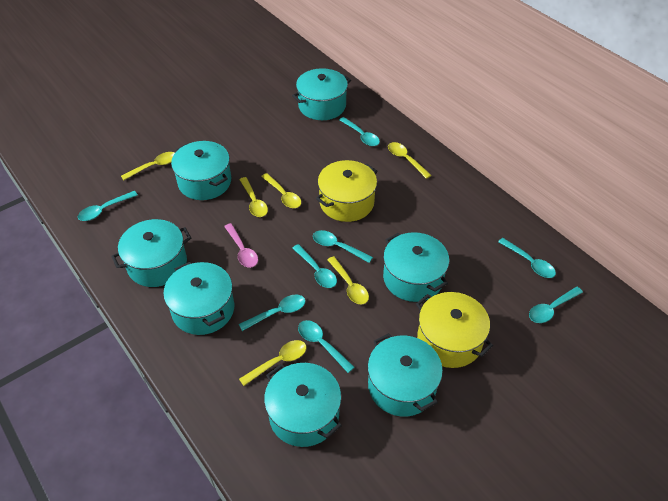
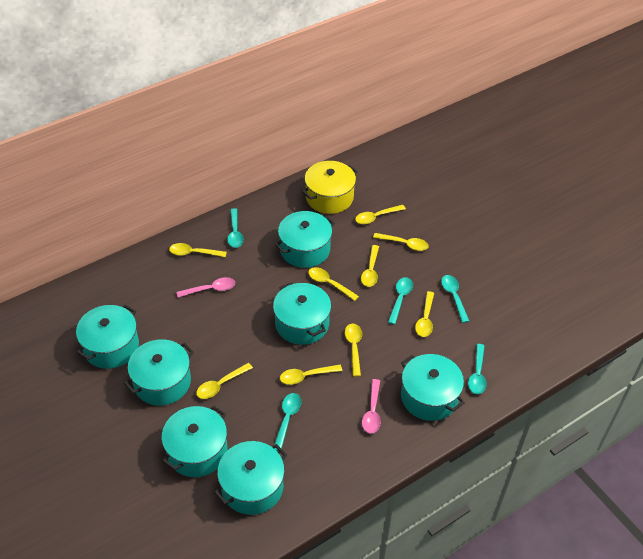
pink spoon: [224,223,258,268] = 1 -> [176,277,235,298] [362,379,381,434] = 2
turquoise spoon: [78,191,138,221] [239,294,305,331] [292,244,337,288] [298,320,354,373] [313,230,373,263] [339,117,380,146] [498,238,556,278] [529,287,583,323] = 8 -> [227,208,244,248] [274,393,301,451] [388,277,413,325] [441,275,469,323] [468,344,487,394] = 5
yellow pot: [316,160,378,222] [416,292,493,368] = 2 -> [302,161,358,214] = 1
yellow spoon: [121,152,175,180] [239,177,268,217] [239,340,306,386] [261,173,301,208] [327,256,369,305] [388,142,431,179] = 6 -> [169,243,227,257] [196,363,253,399] [280,365,342,385] [308,267,359,301] [345,323,362,377] [355,205,406,224] [361,245,379,287] [373,233,429,251] [415,291,434,337] = 9

